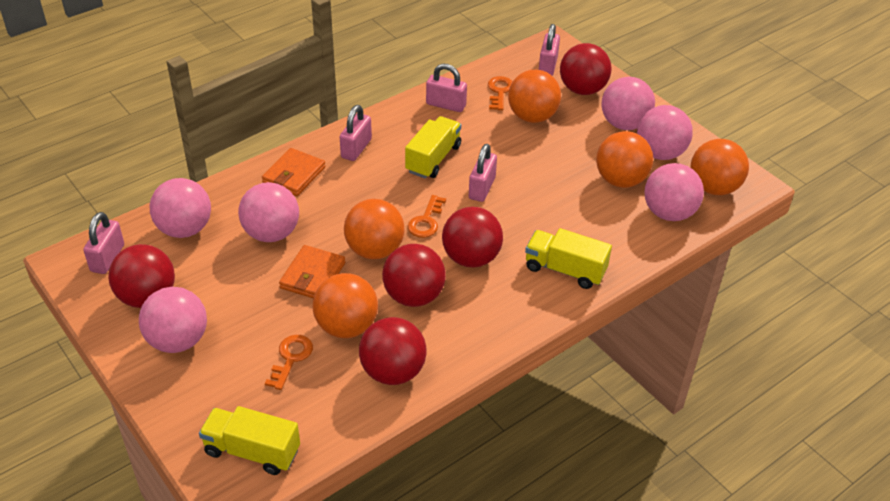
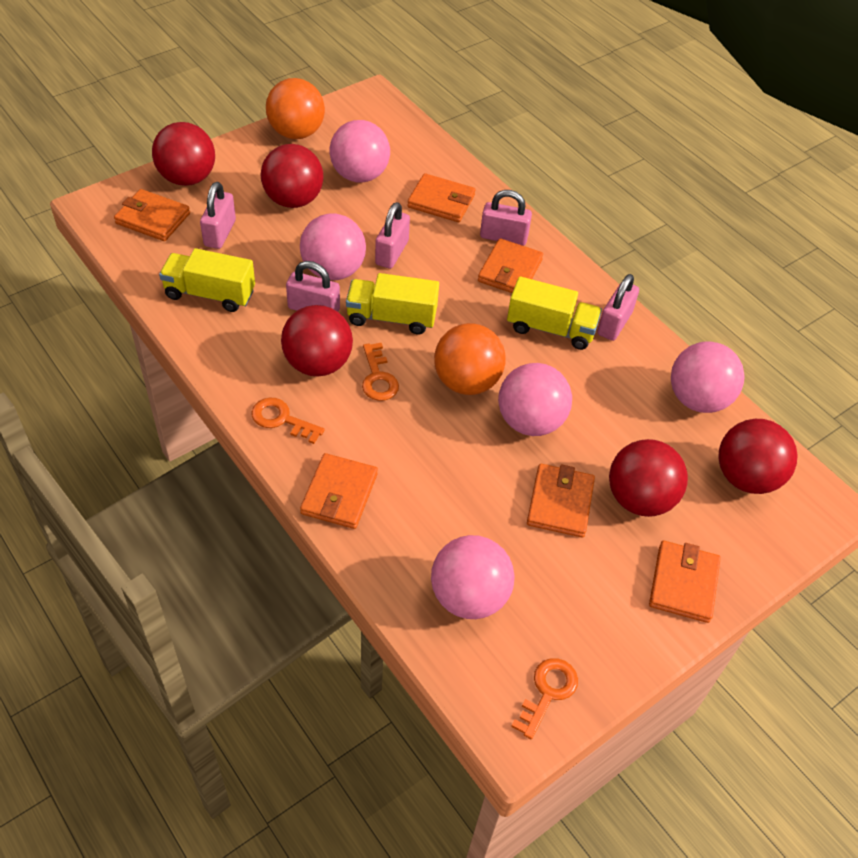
orange ball: [313,273,378,338] [344,199,404,259] [508,70,561,123] [596,131,653,188] [691,139,749,195] = 5 -> [266,78,325,139] [434,323,506,395] = 2
orange wallet: [262,148,325,196] [279,245,345,298] = 2 -> [114,189,190,241] [300,453,378,529] [407,173,475,222] [478,238,543,293] [527,464,595,537] [649,541,721,623] = 6
pink ball: [139,287,207,353] [150,178,211,238] [238,182,299,242] [601,77,655,130] [637,105,693,160] [644,163,704,221] = 6 -> [300,213,366,280] [329,120,390,182] [431,535,515,619] [498,363,572,436] [671,341,745,413] = 5

